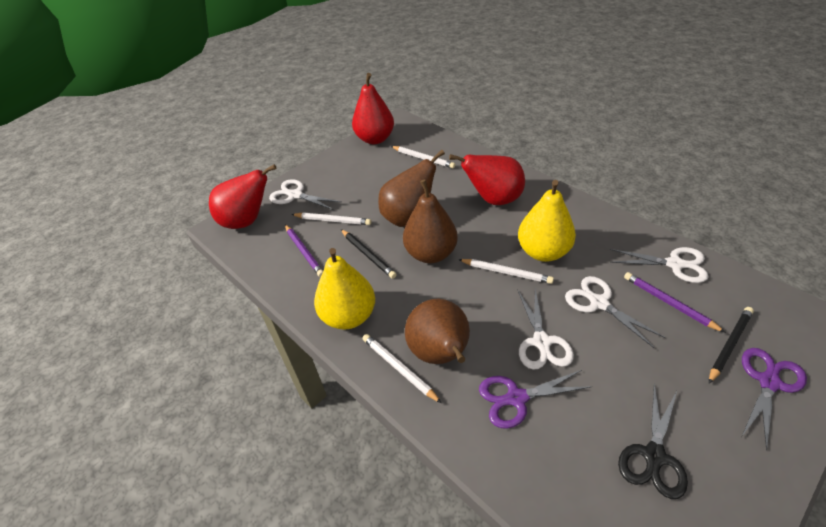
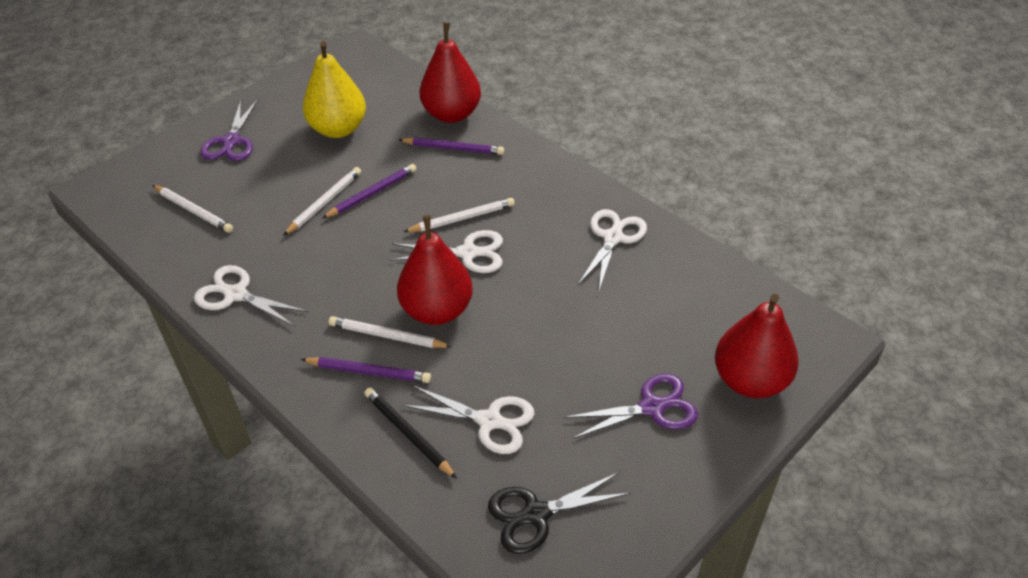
black pencil: [341,229,397,279] [709,307,754,384] = 2 -> [364,387,457,479] = 1
brown pear: [378,150,445,227] [403,179,458,263] [405,298,470,364] = 3 -> none = 0
purple pencil: [285,225,323,277] [624,272,726,333] = 2 -> [301,357,431,383] [322,164,417,218] [398,137,504,155] = 3
yellow pear: [314,248,375,330] [518,180,576,262] = 2 -> [303,41,366,138] = 1

